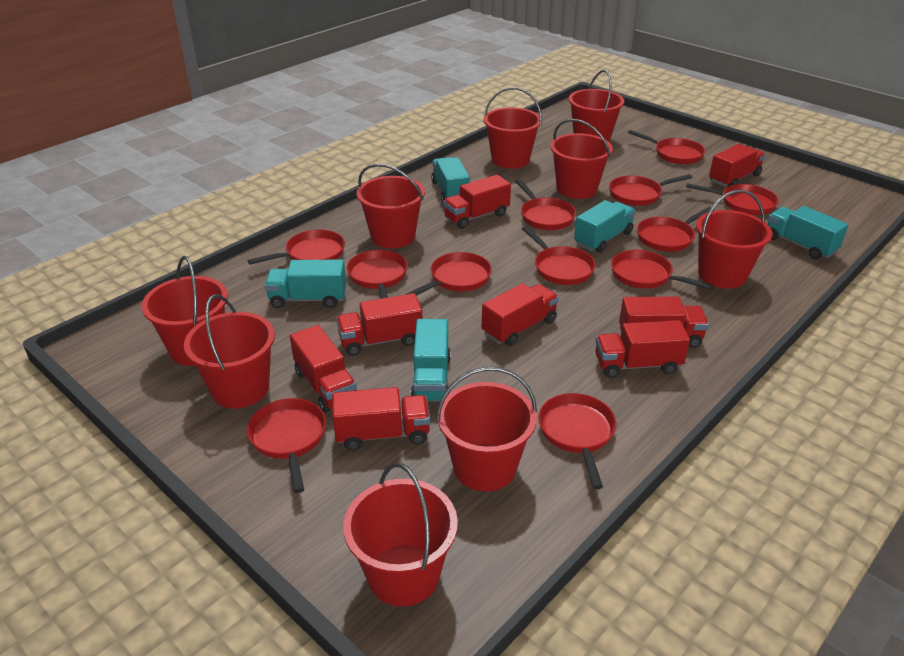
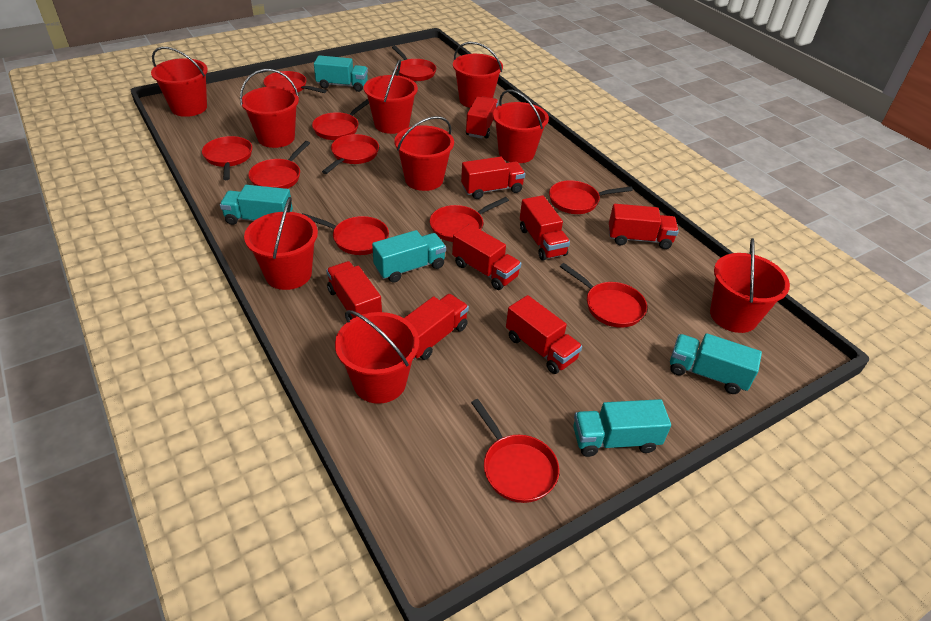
red pan: [247,398,326,493] [248,230,345,265] [347,250,408,299] [407,252,492,296] [515,179,576,230] [522,226,596,285] [538,393,616,489] [609,174,692,206] [611,250,713,290] [628,130,705,164] [637,207,714,252] [686,183,779,215] = 12 -> [202,136,252,180] [248,141,310,189] [263,71,327,93] [302,213,389,255] [312,99,369,140] [322,134,379,174] [392,46,436,81] [430,197,509,242] [471,399,560,503] [549,180,633,214] [560,263,647,328] = 11

